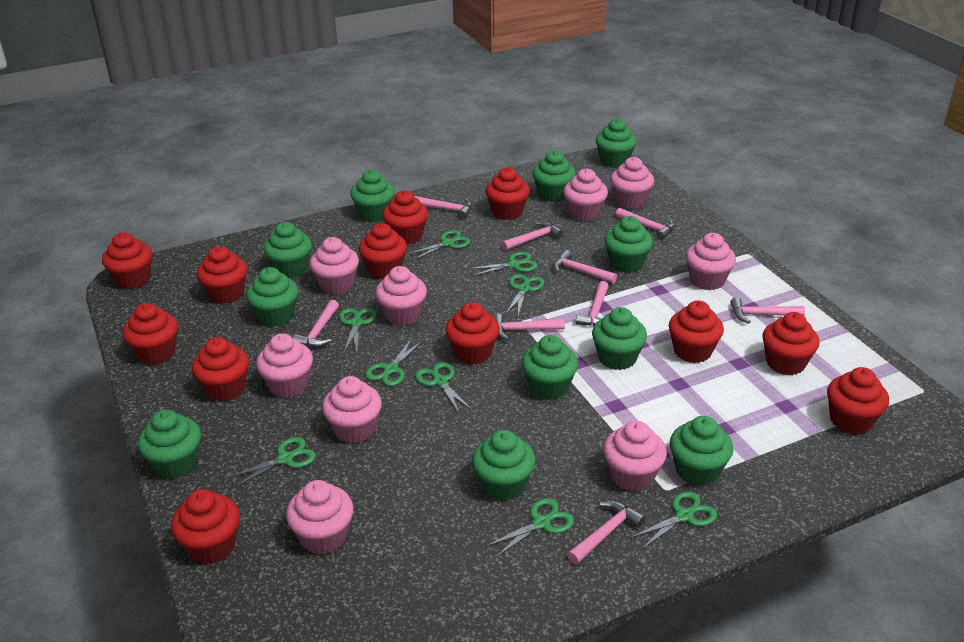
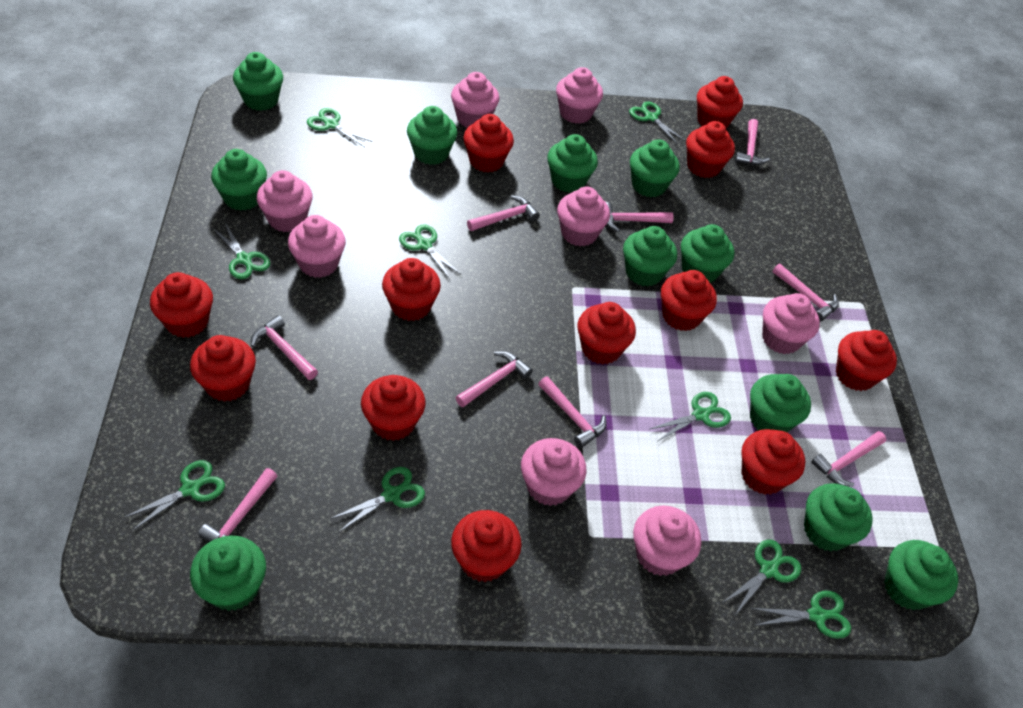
pink cupcake: [256,333,313,398] [286,480,354,554] [310,237,359,294] [322,376,382,444] [375,266,427,326] [563,168,608,221] [603,421,667,491] [610,157,654,209] [686,233,736,290] = 9 -> [257,170,313,232] [288,215,346,278] [451,72,499,127] [521,438,587,506] [556,67,603,124] [557,186,610,246] [633,506,701,576] [762,293,820,354] = 8

